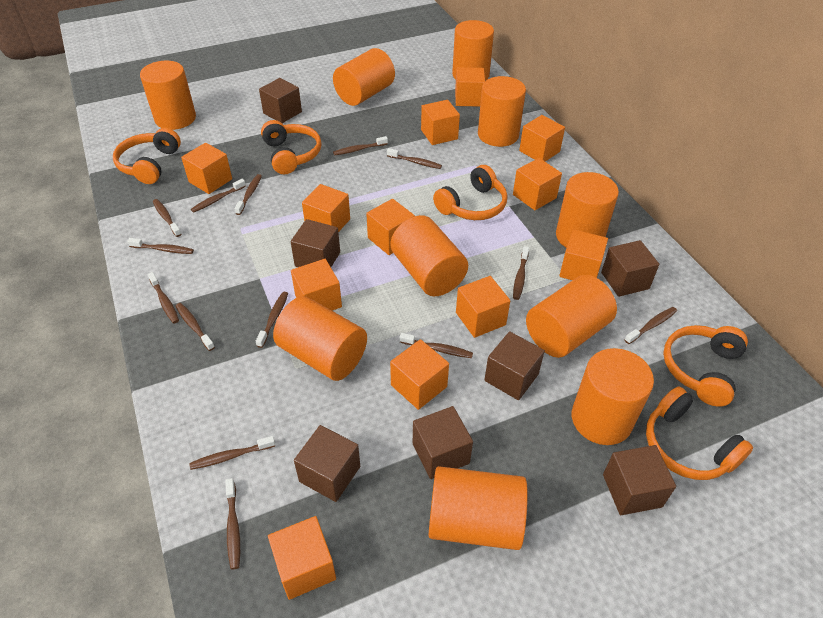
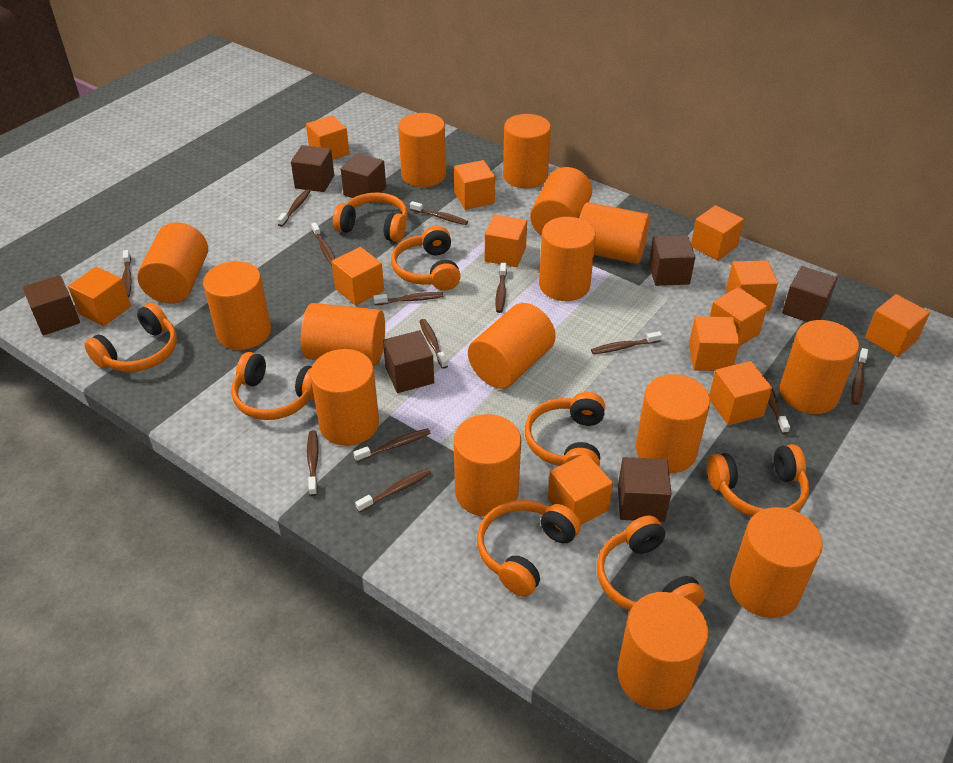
brown toothbrush: [127,238,194,254] [148,272,179,323] [153,199,181,237] [176,303,215,351] [189,436,275,470] [191,179,246,213] [225,478,240,570] [234,174,262,215] [256,292,288,348] [333,136,388,156] [387,148,442,169] [400,333,473,358] [513,246,529,300] [625,307,677,344] = 14 -> [122,250,132,297] [277,189,310,226] [307,430,319,496] [311,223,335,265] [353,428,431,462] [355,468,431,512] [373,292,443,305] [410,201,468,225] [419,319,448,369] [495,263,507,313] [591,331,662,354] [763,375,790,434] [851,348,868,405] = 13
orange cylinder: [140,61,196,130] [273,296,367,381] [333,48,395,106] [390,215,468,296] [429,466,528,550] [452,20,494,81] [478,76,526,147] [526,275,617,358] [556,172,619,248] [572,348,654,445] = 10 -> [137,222,208,304] [203,261,271,350] [301,303,385,366] [310,349,379,446] [398,113,446,187] [454,414,521,517] [468,303,556,389] [503,114,551,188] [530,167,592,236] [539,217,596,301] [579,202,650,264] [617,592,708,710] [635,374,710,473] [730,507,823,618] [780,320,859,414] = 15
orange headphones: [113,128,181,184] [261,120,322,174] [433,165,507,220] [646,386,753,480] [663,325,748,407] = 5 -> [84,303,177,372] [231,352,314,420] [333,192,408,242] [391,226,461,290] [477,500,581,597] [525,392,605,467] [597,516,705,611] [707,444,809,517] = 8

